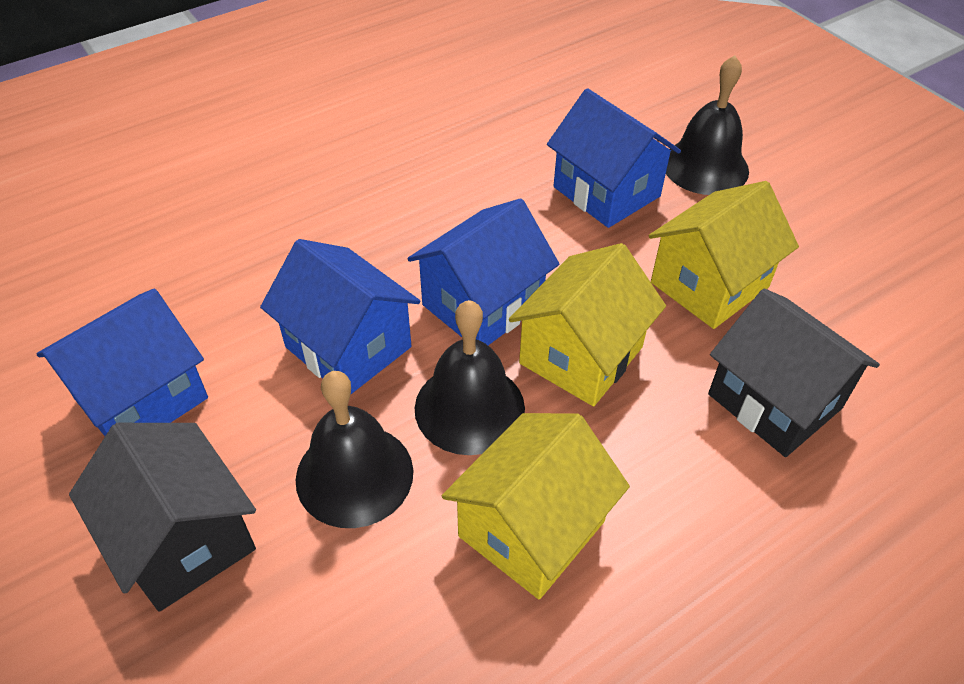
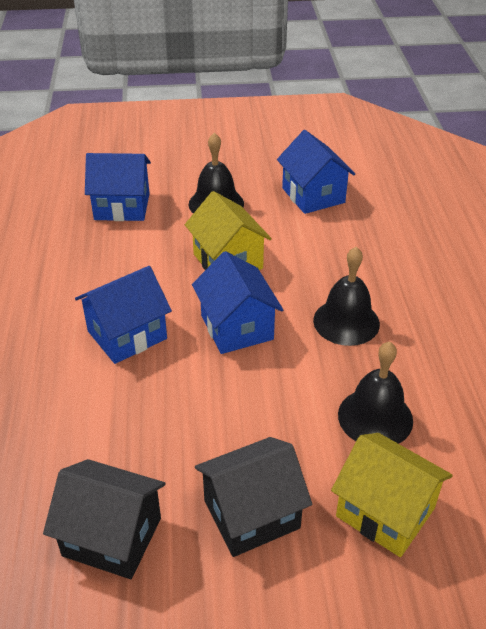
yellow house: [442,413,630,599] [509,243,666,406] [649,181,799,329] = 3 -> [185,191,272,270] [331,433,453,557] = 2

